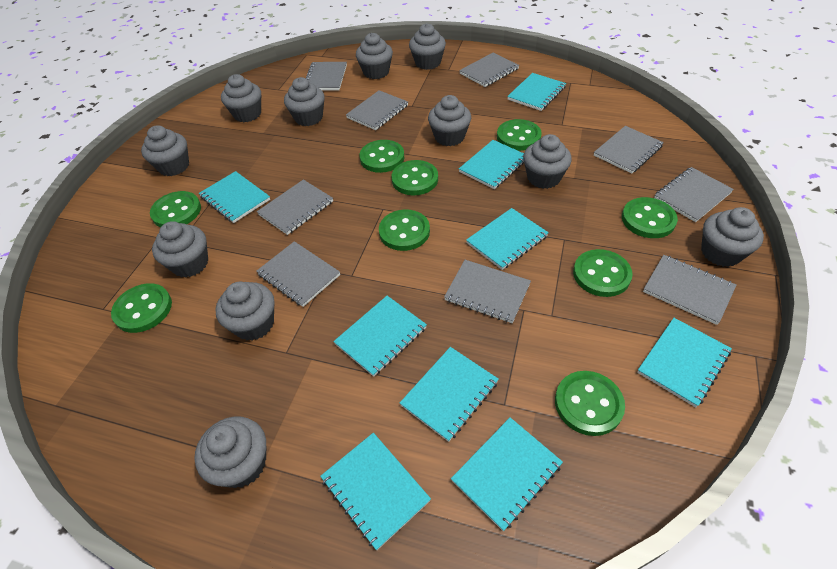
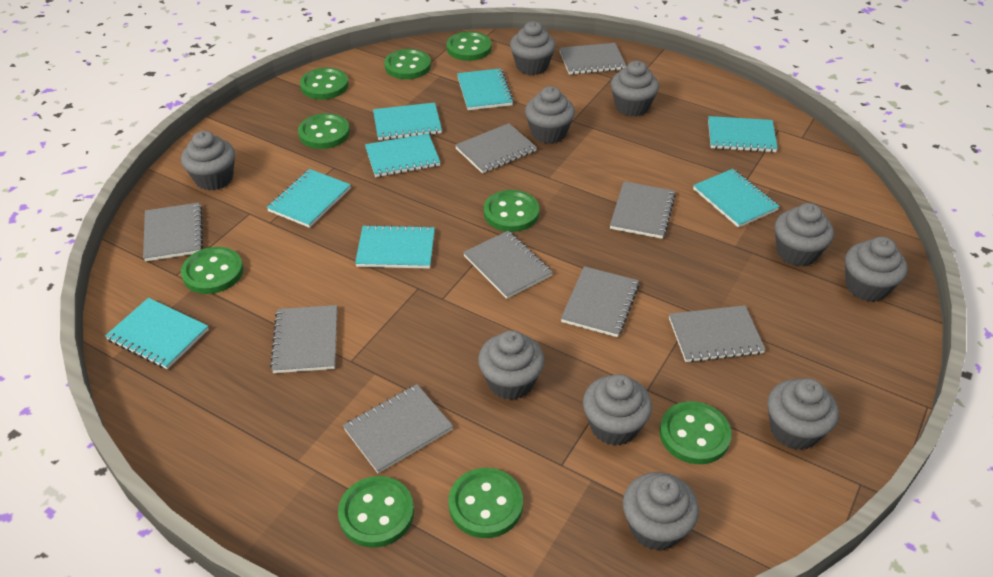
grey cupcake: [141,125,189,176] [152,221,208,278] [194,416,266,488] [215,282,275,341] [221,74,261,122] [284,77,325,126] [356,33,393,79] [409,23,446,70] [428,95,471,146] [523,134,572,189] [701,207,764,267] = 11 -> [181,131,235,191] [478,331,544,400] [510,21,556,75] [525,86,575,144] [583,374,652,446] [611,61,659,117] [623,472,699,551] [768,378,839,450] [775,203,834,267] [845,237,908,302] = 10
turquoise notebook: [199,171,270,223] [320,433,431,550] [333,296,427,377] [400,347,499,442] [451,417,563,531] [459,140,524,189] [466,208,549,270] [507,73,566,111] [637,318,732,407] = 9 -> [105,298,209,369] [266,169,351,228] [355,225,435,269] [365,133,440,177] [373,102,442,140] [457,68,514,110] [693,169,780,228] [708,116,778,152] = 8

